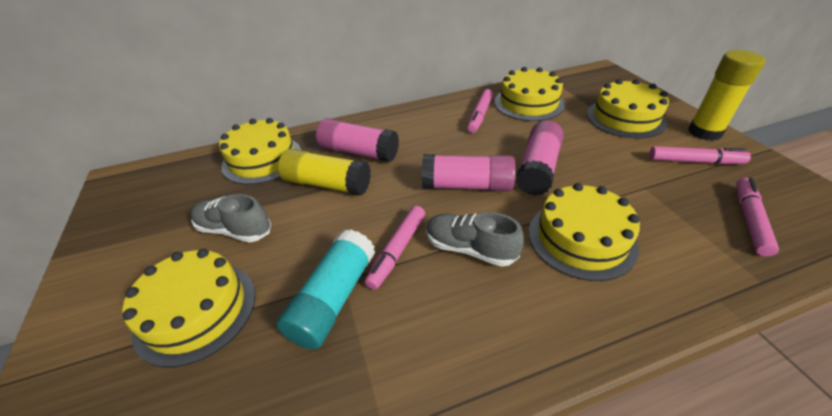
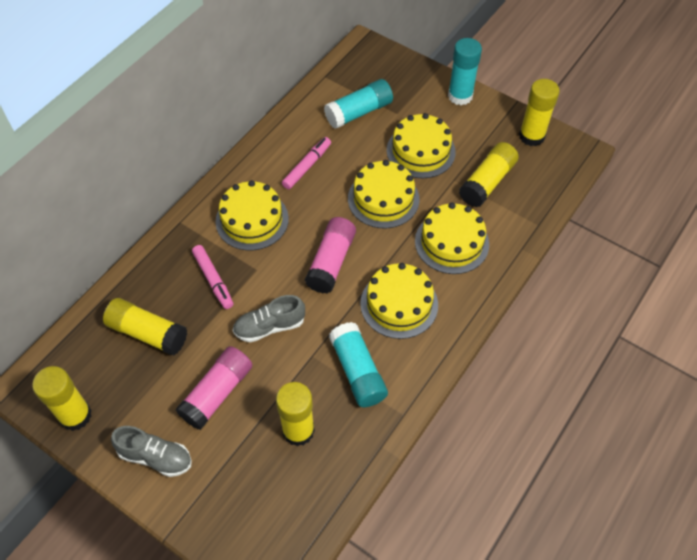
pink glue stick: [316,118,399,162] [422,154,516,191] [516,120,564,196] = 3 -> [176,346,252,430] [305,217,356,294] = 2
pink marker: [365,206,425,290] [467,89,493,133] [649,146,751,164] [736,178,779,257] = 4 -> [192,245,233,309] [282,137,331,189] = 2
turquoise glue stick: [276,229,375,350] = 1 -> [324,79,393,129] [329,322,388,407] [448,38,482,105] = 3
yellow glue stick: [278,149,371,195] [688,50,765,141] = 2 -> [32,366,92,431] [103,298,187,355] [276,382,315,446] [459,142,519,207] [519,79,560,146] = 5

